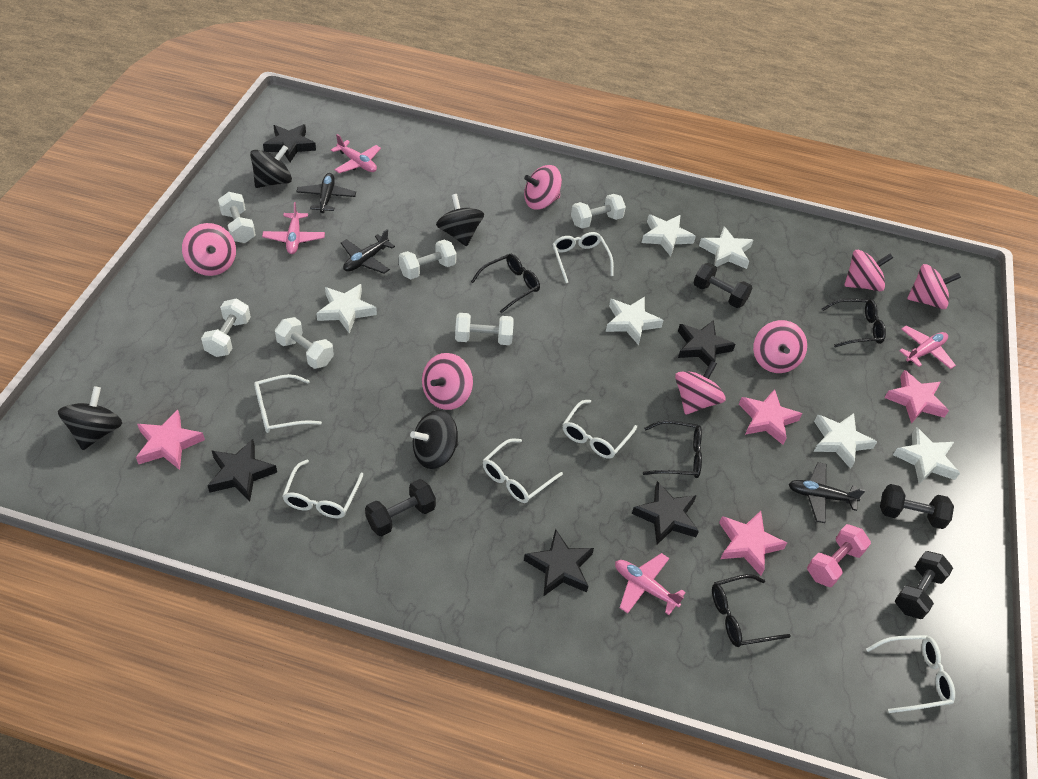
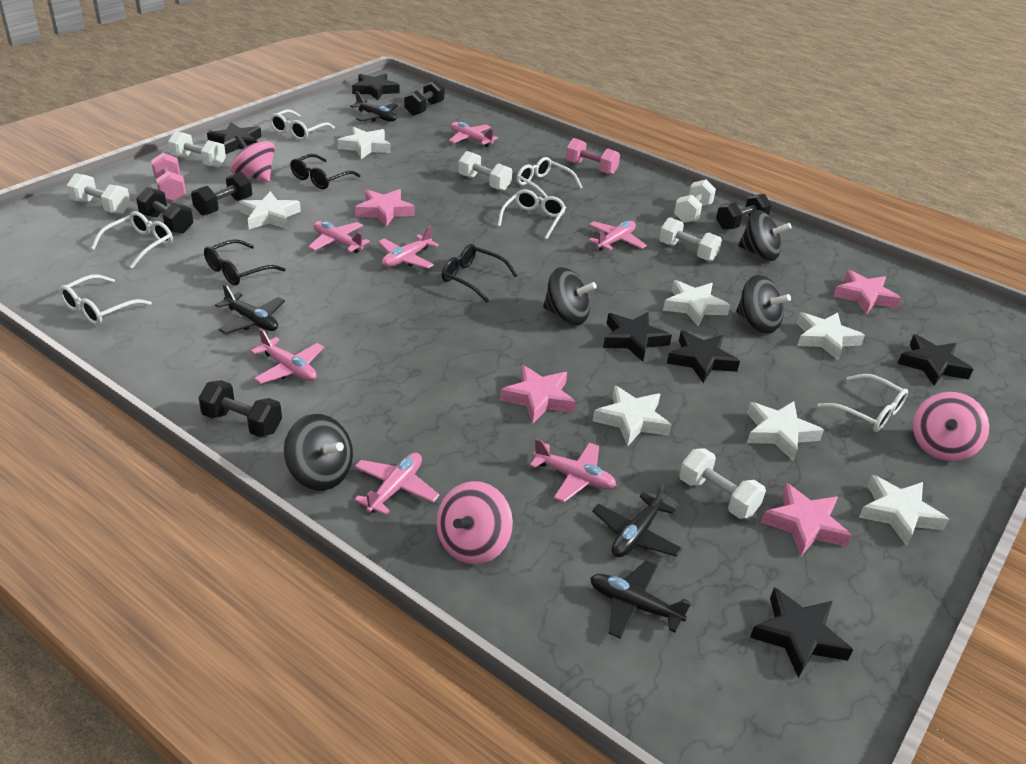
black dumbbell: [365,479,436,536] [693,263,752,308] [880,484,954,529] [895,551,953,619] = 4 -> [136,187,193,234] [191,172,252,216] [198,380,282,437] [404,80,445,116] [716,194,772,230] = 5
black glasses: [471,254,540,313] [643,420,702,478] [712,574,791,647] [822,299,886,347] = 4 -> [204,239,285,286] [290,154,360,189] [442,244,518,303] = 3
black plane: [296,173,356,213] [341,229,395,274] [789,462,865,523] = 3 -> [215,284,285,334] [350,91,398,122] [590,560,691,639] [592,484,682,557] = 4
black star: [207,439,277,502] [263,124,316,162] [524,529,594,597] [632,481,699,545] [678,320,736,366] = 5 -> [207,122,262,154] [352,74,400,100] [603,312,672,362] [667,330,740,383] [750,587,853,678] [897,334,974,386] = 6
pink dumbbell: [807,524,871,587] = 1 -> [151,153,186,201] [566,138,620,175] = 2
pink plane: [262,202,325,254] [331,134,381,173] [615,553,686,615] [899,325,956,369] = 4 -> [251,328,324,384] [308,221,370,253] [354,452,440,516] [378,226,439,269] [449,122,498,147] [530,438,616,502] [589,221,647,251] = 7
pink spinning top: [182,223,236,276] [422,353,473,410] [524,165,562,210] [675,361,726,415] [753,320,807,373] [844,250,893,291] [907,264,961,309] = 7 -> [230,134,275,182] [436,481,513,564] [913,392,989,461] = 3
white star: [316,284,377,333] [606,297,664,345] [641,214,696,257] [699,226,753,269] [814,413,877,469] [893,427,960,484] = 6 -> [239,191,301,229] [337,127,391,159] [593,385,671,447] [663,280,730,326] [747,401,824,461] [796,312,865,360] [859,475,949,546] = 7

